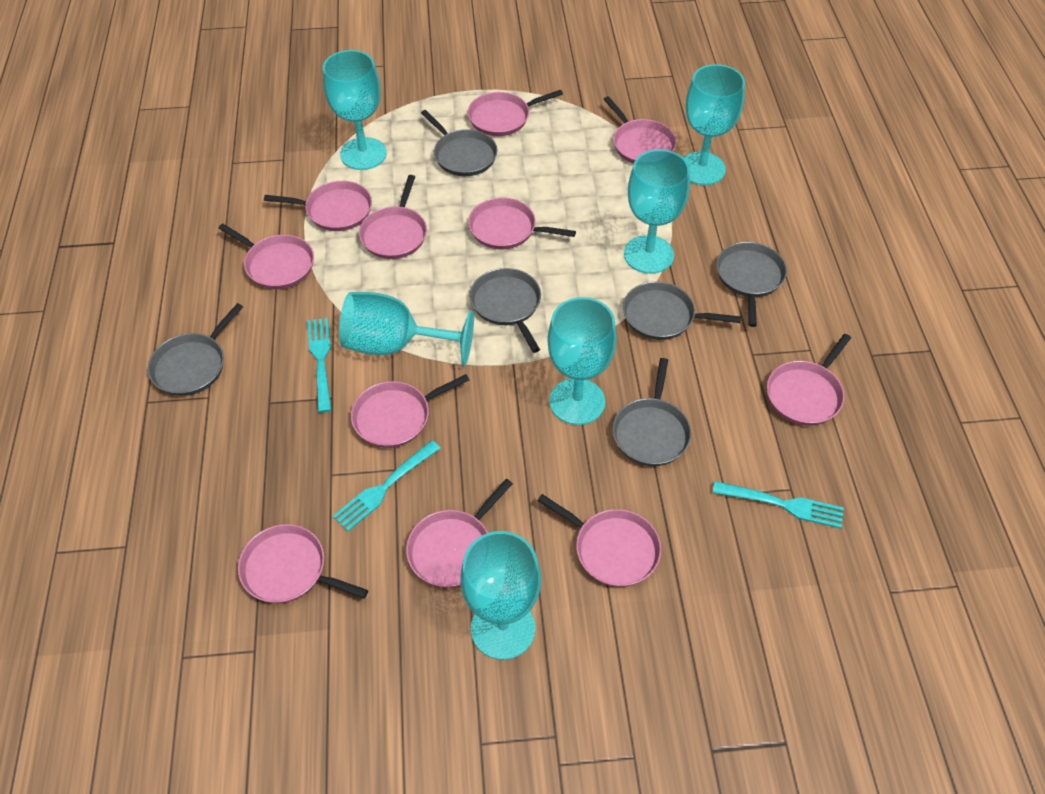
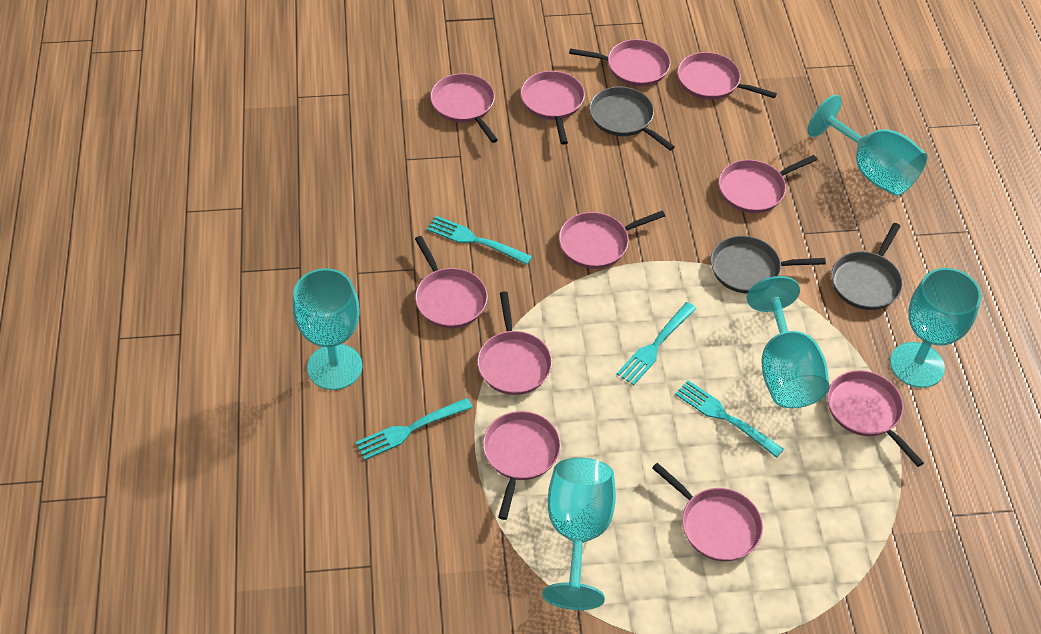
grey pan: [148,303,243,396] [421,110,498,176] [470,268,541,353] [612,358,691,466] [623,281,741,340] [716,242,787,327] = 6 -> [589,87,675,151] [711,236,826,294] [831,223,903,310] = 3
turquoise fork: [307,318,331,413] [333,440,441,531] [713,481,844,528] = 3 -> [355,398,473,460] [427,216,532,265] [617,302,696,385] [675,380,784,458] = 4
turquoise goblet: [323,50,387,170] [339,292,474,365] [460,531,541,660] [547,297,617,425] [624,149,690,274] [683,64,745,185] = 6 -> [293,268,363,390] [542,458,616,610] [747,276,830,408] [807,95,928,196] [890,268,981,388] = 5

